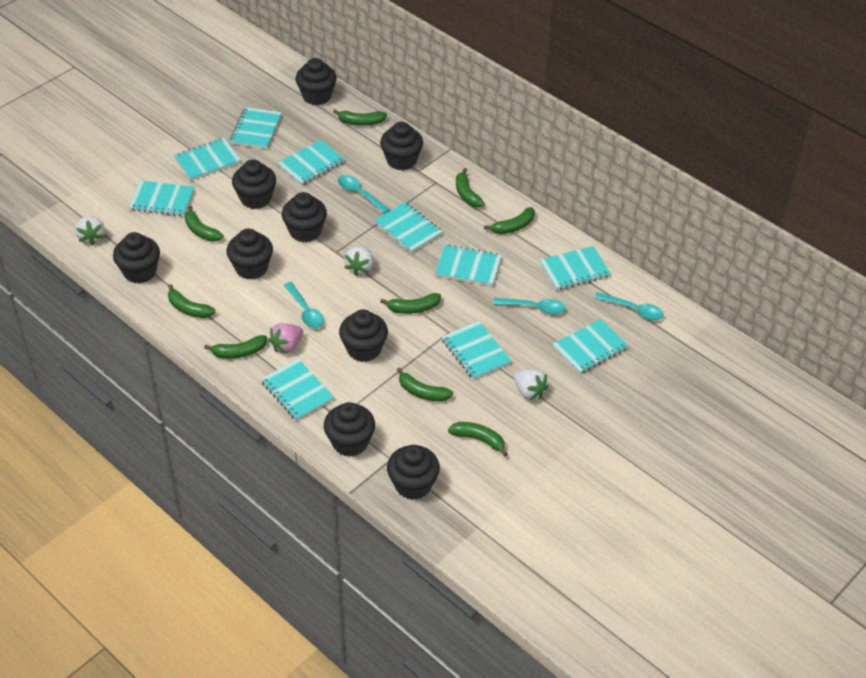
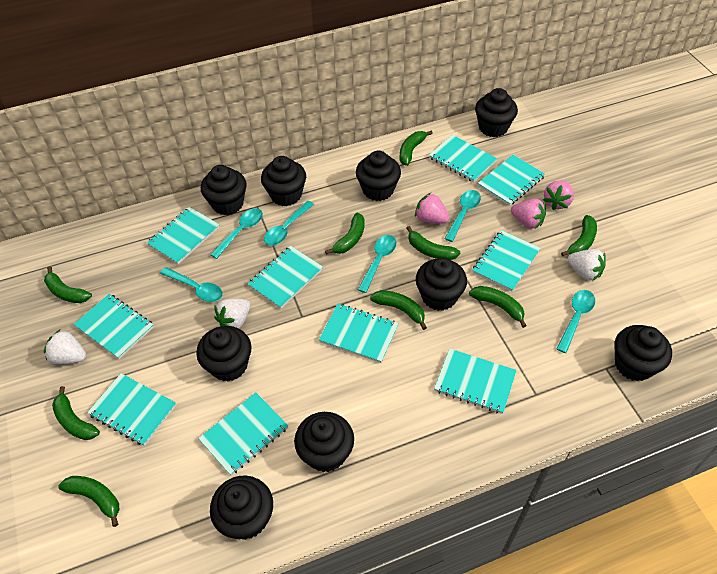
pink strawberry: [268,323,303,354] = 1 -> [415,193,449,224] [511,199,546,229] [543,180,574,210] = 3
turquoise spoon: [284,282,324,328] [338,175,390,214] [493,298,566,315] [594,292,664,321] = 4 -> [160,267,223,302] [210,208,263,259] [264,201,314,246] [358,235,396,293] [444,190,481,242] [557,290,595,353] = 6

